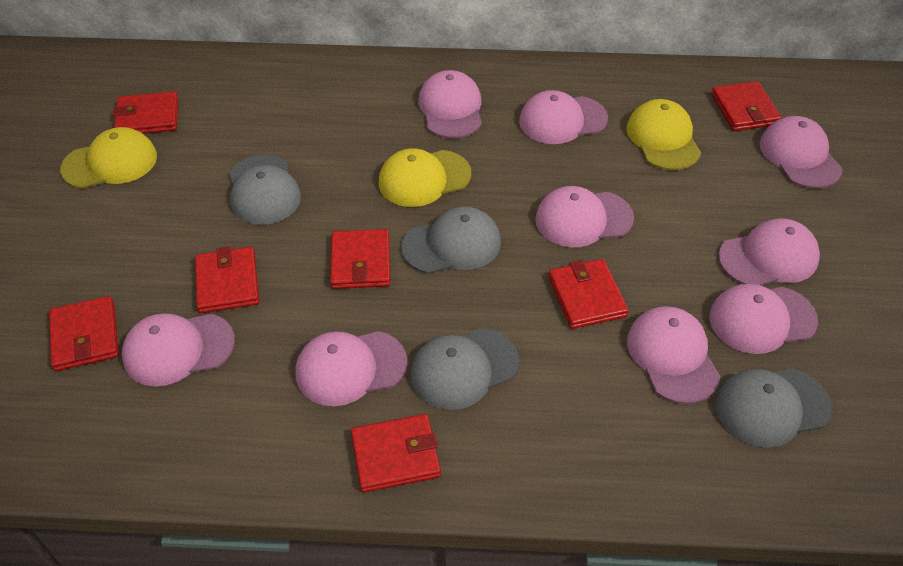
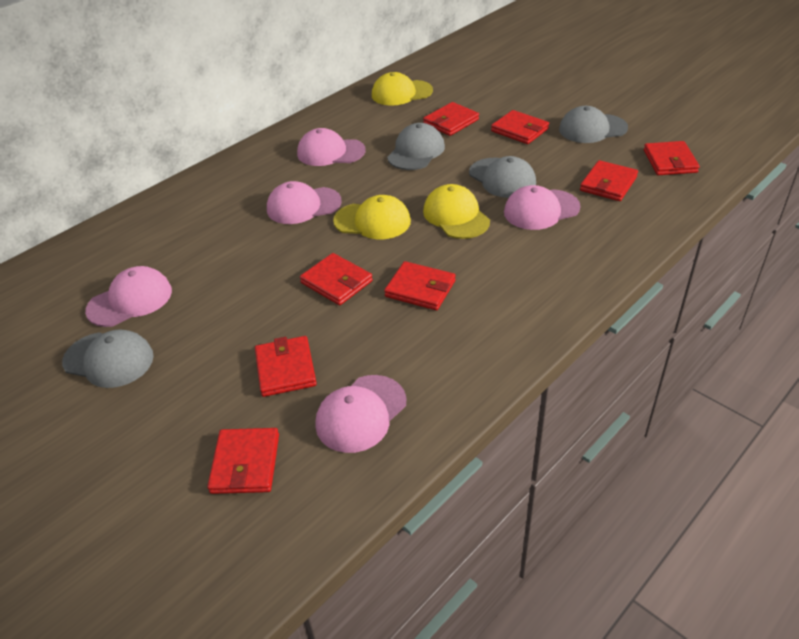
pink cap: [122,313,235,386] [296,331,407,406] [418,70,482,138] [519,90,608,144] [535,186,634,247] [627,306,721,404] [709,284,818,354] [718,218,820,286] [759,116,842,189] = 9 -> [85,266,172,327] [267,181,342,224] [297,128,366,166] [315,375,406,453] [504,185,580,230] = 5
red wallet: [49,296,119,371] [113,91,179,134] [195,246,259,313] [330,229,390,289] [351,414,441,492] [548,259,629,329] [711,81,782,131] = 7 -> [207,428,279,494] [255,336,317,397] [300,253,373,305] [384,261,455,310] [423,102,479,136] [491,110,549,144] [580,160,638,201] [644,141,700,175] = 8

